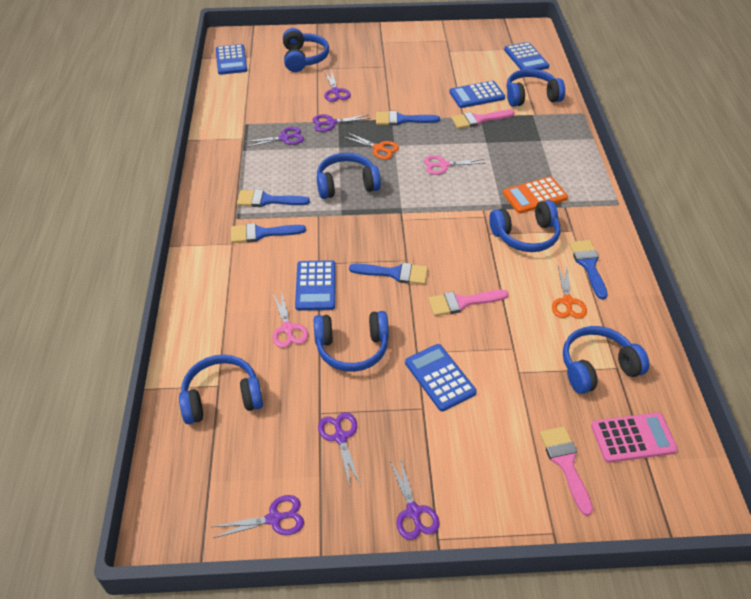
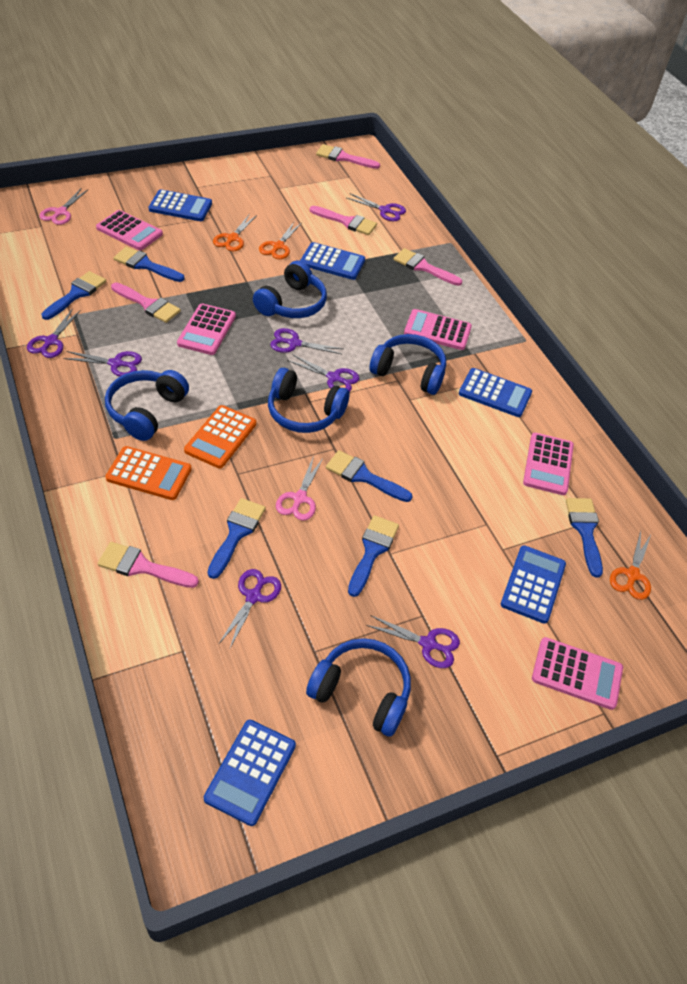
blue brush: [231,223,306,243] [237,189,310,207] [349,263,428,284] [376,111,440,126] [569,240,608,300] = 5 -> [42,271,106,320] [114,247,185,282] [208,498,266,579] [326,450,413,502] [348,515,399,597] [566,498,603,578] = 6
blue headphones: [179,354,263,424] [283,28,329,72] [314,311,389,372] [317,153,381,199] [489,200,560,252] [506,69,565,107] [563,326,649,394] = 7 -> [105,370,189,441] [253,260,327,318] [268,368,349,433] [306,638,411,737] [369,334,446,395] = 5
orange calculator: [503,177,568,213] = 1 -> [106,446,192,500] [184,405,256,468] = 2
orange scissors: [342,132,399,160] [552,266,587,319] = 2 -> [213,214,257,251] [259,222,302,259] [610,531,651,600] = 3
pink brush: [428,290,509,316] [451,110,515,129] [540,426,593,516] = 3 -> [97,542,199,588] [111,282,181,323] [310,206,377,235] [316,144,380,169] [394,248,462,286] = 5
pink calculator: [591,412,678,463] = 1 -> [96,210,163,250] [177,303,236,355] [404,309,472,350] [523,433,574,495] [532,637,623,710] = 5
purple scissors: [212,495,304,538] [245,127,304,147] [313,114,371,132] [318,412,361,487] [324,70,351,102] [390,458,440,540] = 6 -> [27,308,81,358] [63,351,142,376] [219,569,281,650] [270,328,343,355] [287,354,359,392] [347,193,406,221] [366,615,460,668] = 7

